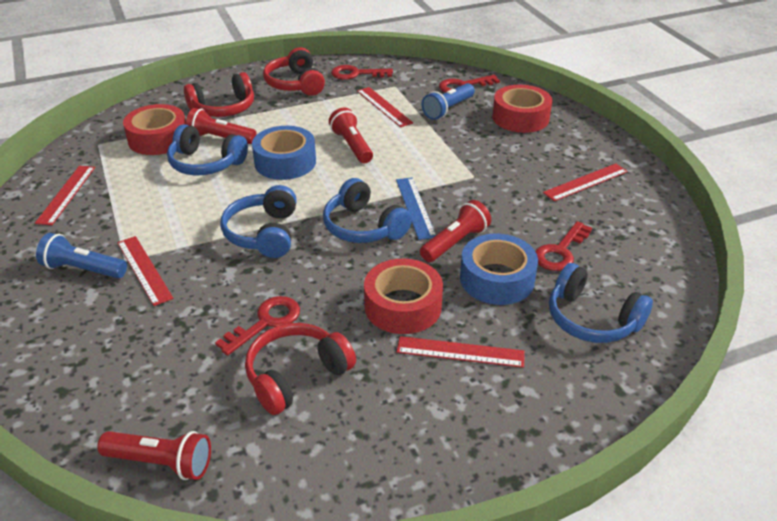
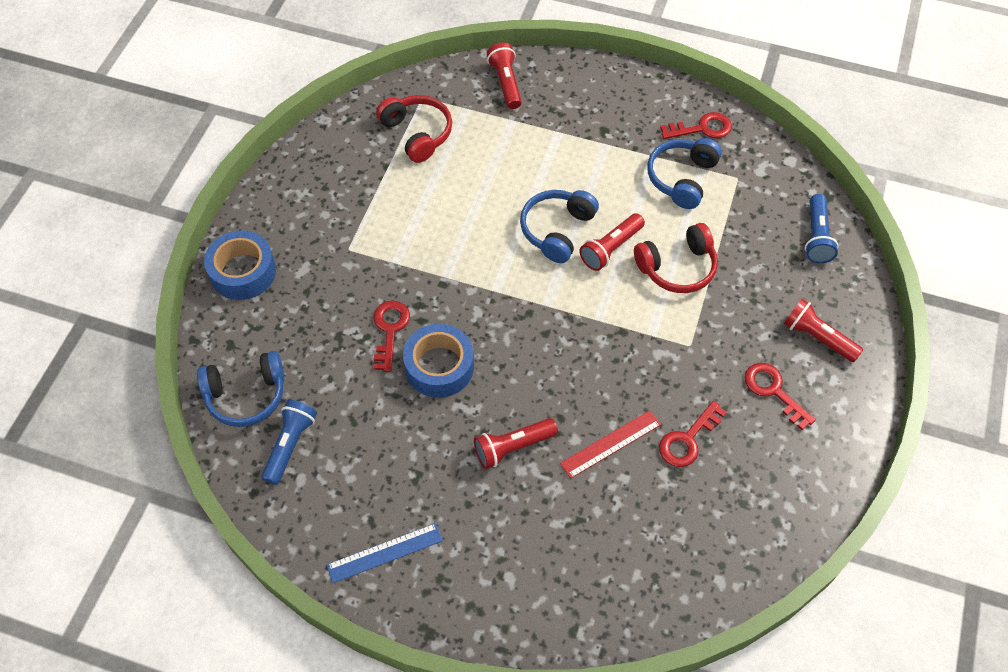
blue headphones: [167,124,248,175] [221,185,297,258] [323,178,412,243] [549,263,653,343] = 4 -> [197,351,285,427] [520,190,599,263] [647,138,722,209] = 3
red headphones: [184,72,254,117] [245,323,356,415] [263,47,325,96] = 3 -> [376,95,452,163] [634,223,718,293] = 2
red ruler: [35,166,95,225] [117,236,174,306] [357,87,413,127] [397,336,525,368] [543,163,628,201] = 5 -> [560,410,661,479] = 1
red tape: [123,104,186,155] [364,258,443,334] [492,85,552,133] = 3 -> none = 0

